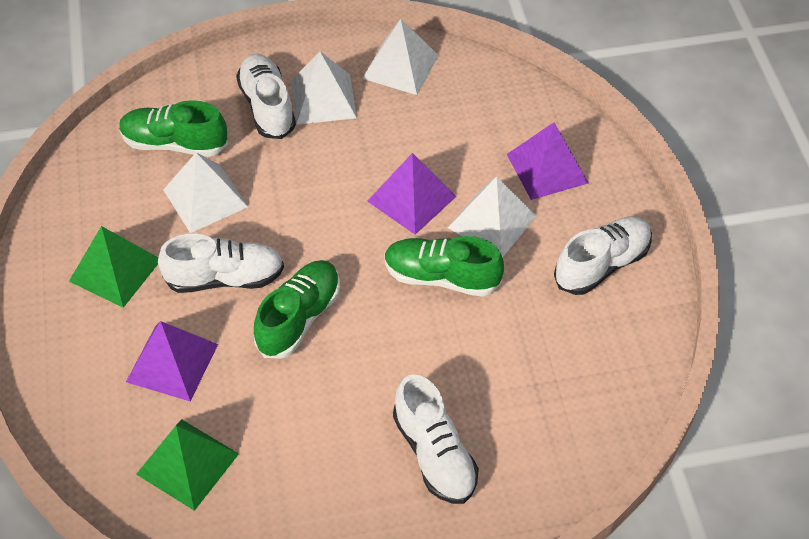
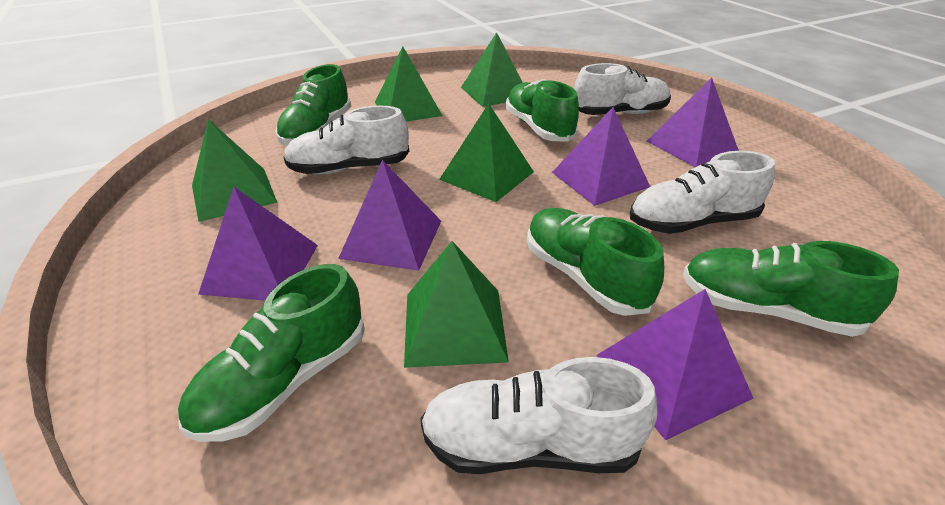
green pyramid: [69,226,158,308] [136,419,239,511] = 2 -> [192,119,277,222] [375,46,443,122] [404,241,509,368] [439,103,534,202] [461,32,523,107] = 5
green shoe: [119,100,228,157] [254,260,340,358] [384,236,504,297] = 3 -> [178,264,365,442] [275,64,351,146] [506,79,579,141] [527,208,664,316] [683,241,899,337] = 5
purple pyramid: [126,321,218,402] [367,153,457,235] [507,122,589,200] = 3 -> [198,187,318,301] [338,160,441,271] [552,107,650,206] [596,289,754,440] [647,78,739,167] = 5
white pyramid: [163,153,248,233] [291,52,357,124] [362,19,439,95] [448,176,536,258] = 4 -> none = 0

